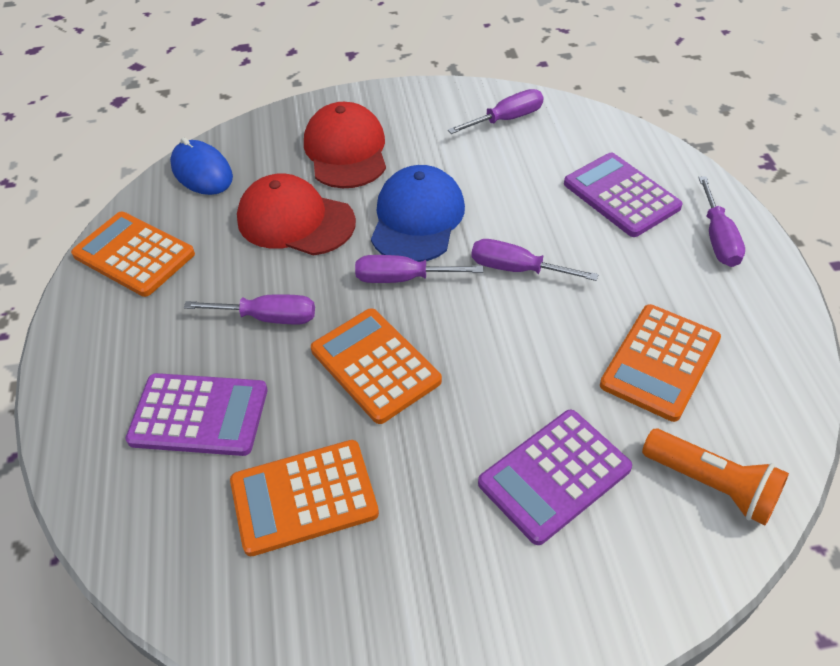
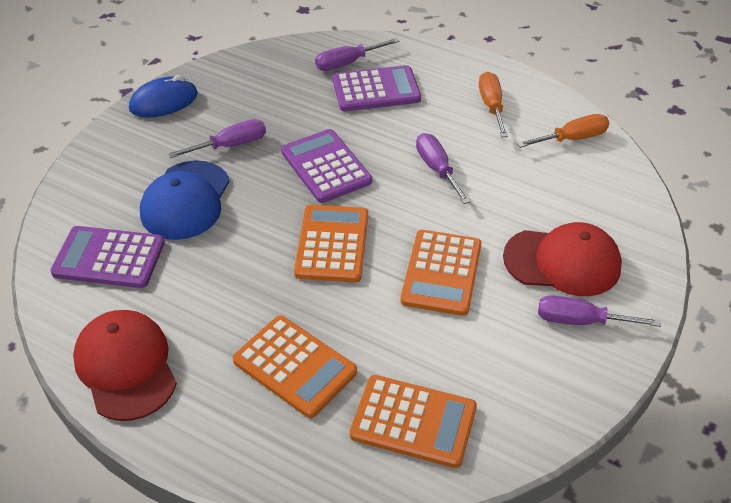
orange flashlight: [642,429,789,525] = 1 -> none = 0
orange screwdriver: none = 0 -> [479,72,508,137] [517,114,609,148] = 2
purple screwdriver: [184,294,315,324] [355,255,483,283] [448,89,543,134] [472,239,599,281] [698,176,745,267] = 5 -> [168,119,266,158] [315,38,399,71] [416,133,470,204] [538,295,661,327] = 4

